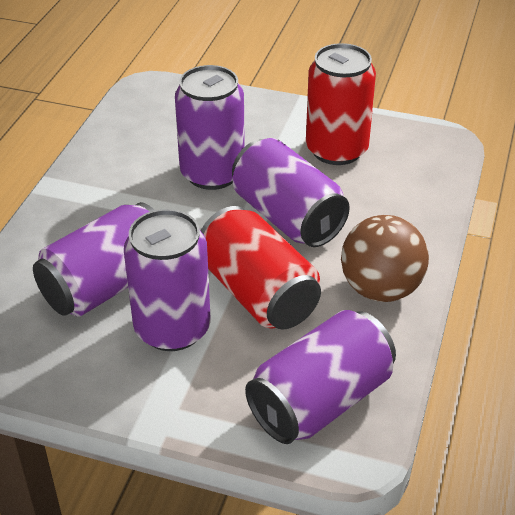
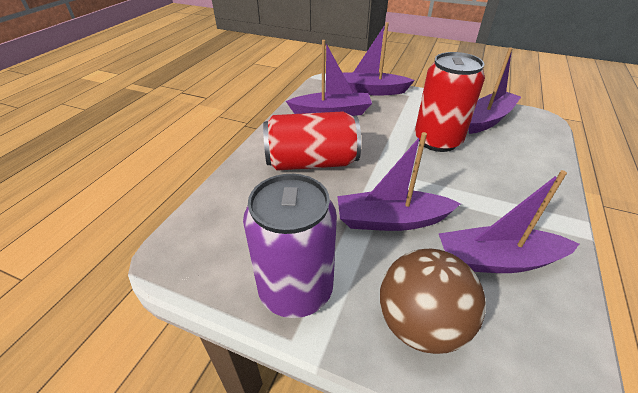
purple boat: none = 0 -> [286,40,372,116] [337,132,461,231] [343,22,415,95] [439,170,579,273] [468,47,521,134] = 5
purple can: [33,202,154,317] [124,209,211,351] [175,65,245,190] [232,138,350,247] [245,310,396,444] = 5 -> [243,174,337,318] = 1

